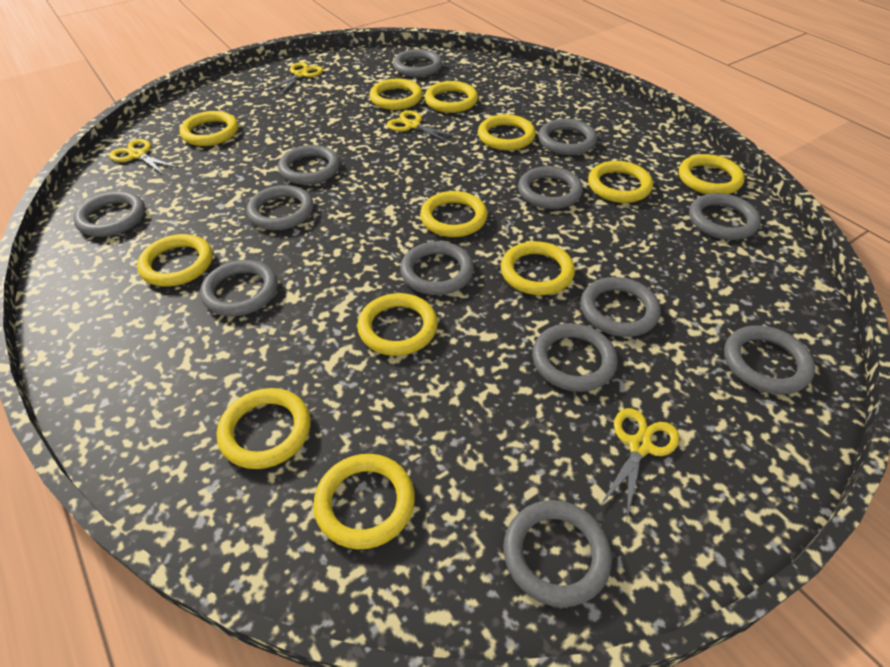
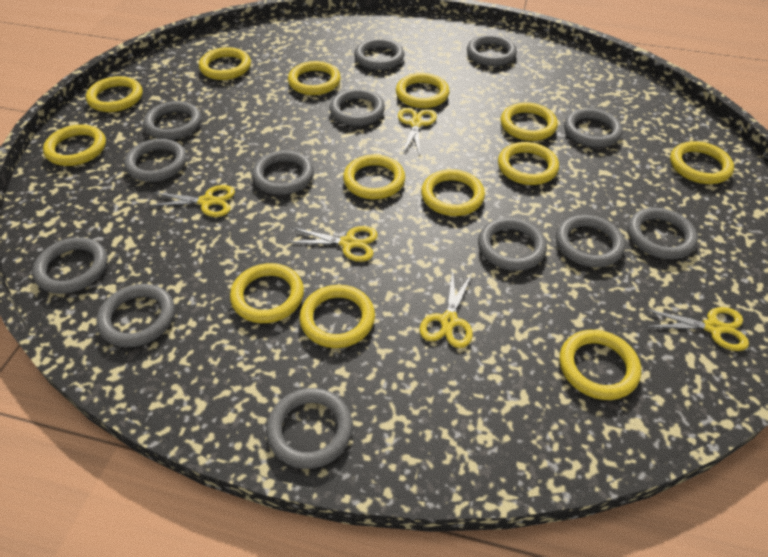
yellow ring: [137,234,213,287] [180,111,238,146] [217,388,311,469] [313,454,415,549] [357,293,438,356] [369,79,423,110] [420,191,487,237] [425,81,478,113] [478,114,536,150] [501,241,575,295] [588,161,653,203] [679,154,745,194] = 12 -> [43,124,106,166] [86,76,143,112] [199,47,251,80] [230,263,304,323] [288,61,341,95] [300,285,375,348] [343,154,405,199] [396,73,450,108] [421,169,485,216] [498,142,559,185] [500,102,558,141] [560,330,641,400] [670,141,734,184] = 13
yellow scissors: [109,139,178,175] [267,62,323,95] [387,110,458,143] [600,408,679,518] = 4 -> [148,185,235,217] [287,226,378,262] [398,108,437,156] [419,271,473,348] [644,307,749,351] = 5

